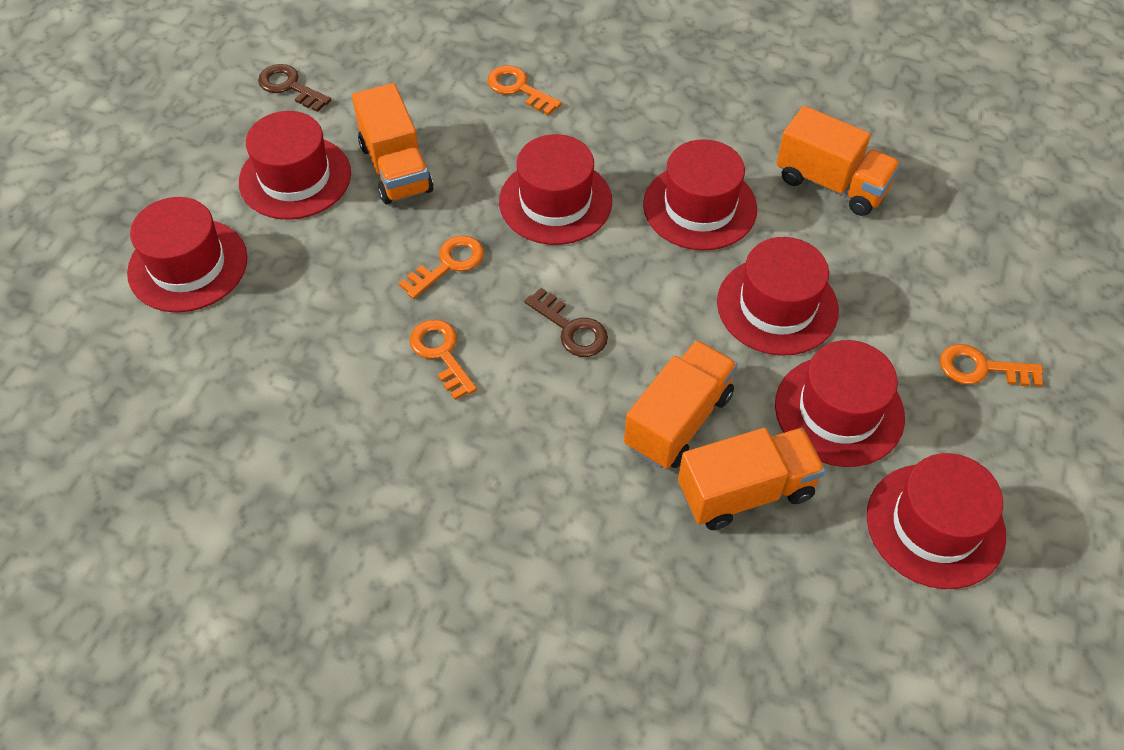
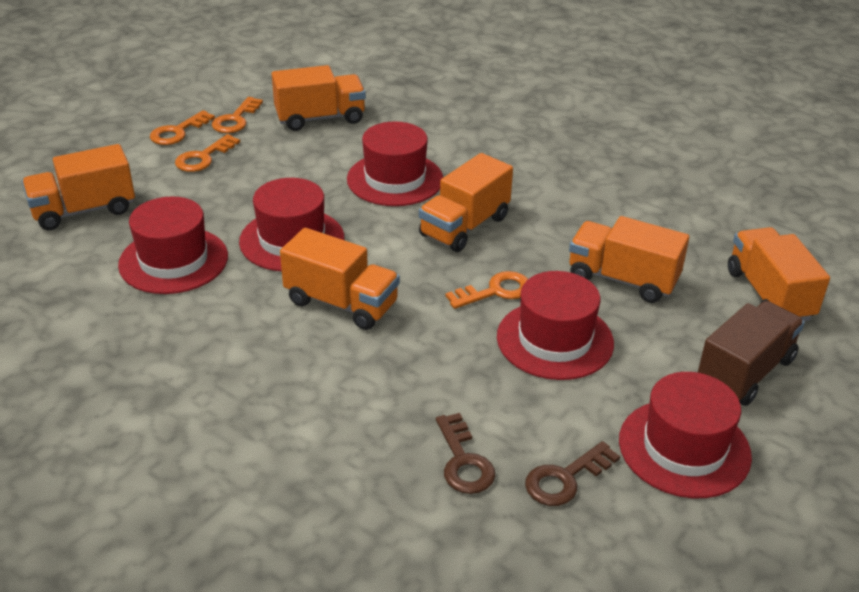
brown truck: none = 0 -> [698,301,805,406] = 1
orange truck: [352,83,433,204] [624,340,738,469] [678,428,826,530] [776,106,901,216] = 4 -> [22,144,135,230] [272,65,366,131] [280,228,400,330] [419,153,513,252] [569,216,689,303] [728,227,830,321] = 6
red hat: [127,197,247,312] [239,111,351,220] [499,134,612,245] [643,139,757,250] [717,237,839,356] [775,340,905,467] [867,453,1006,589] = 7 -> [118,196,228,294] [239,178,344,271] [347,122,443,206] [497,271,614,380] [619,372,752,498] = 5

